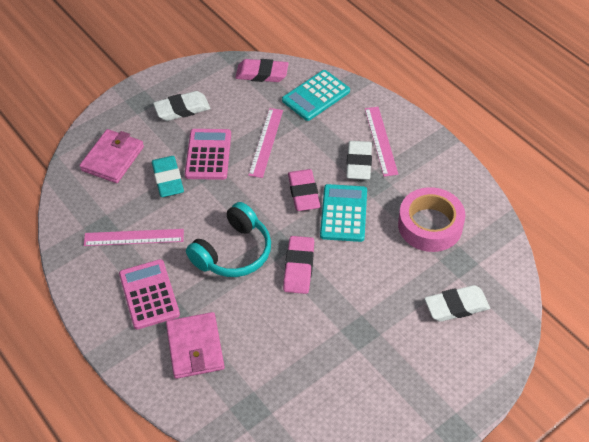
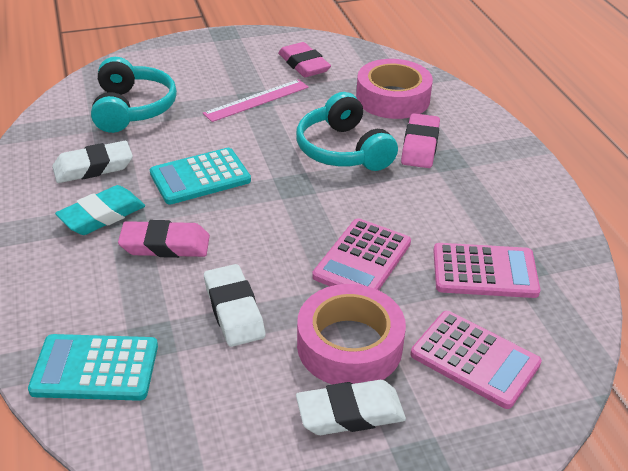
pink calculator: [119,259,180,330] [185,129,231,180] = 2 -> [312,218,411,290] [410,311,542,409] [433,243,541,298] = 3
pink ruler: [83,229,184,246] [248,108,283,178] [365,107,398,177] = 3 -> [203,79,309,122] = 1
pink tape: [398,187,465,252] = 1 -> [297,284,406,384] [356,59,433,119] = 2
pink wallet: [79,129,144,183] [166,312,225,379] = 2 -> none = 0
turquoise headphones: [186,202,271,277] = 1 -> [91,57,177,133] [296,92,398,171] = 2

